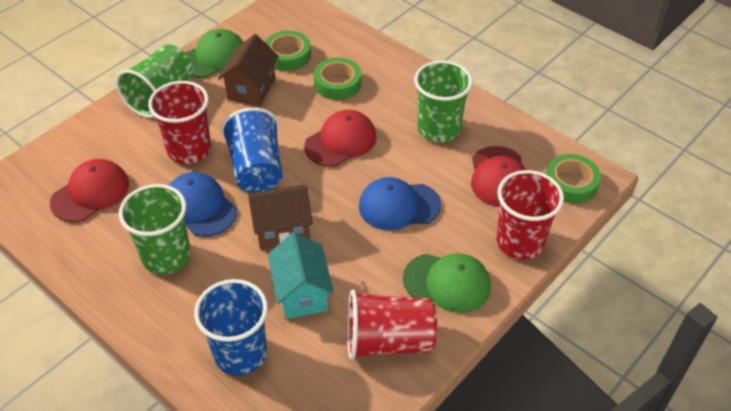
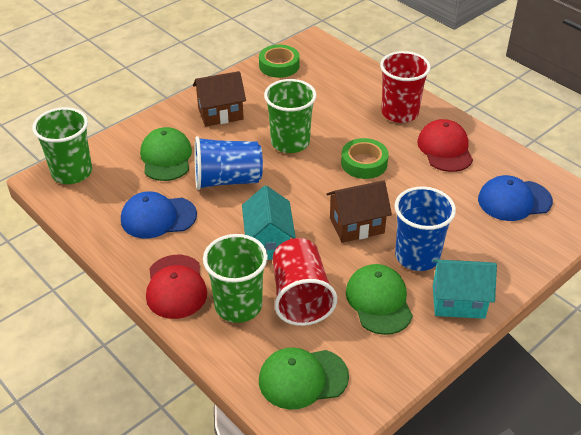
green cap: [185,29,244,78] [403,253,491,313] = 2 -> [140,127,192,181] [259,348,349,410] [346,264,413,335] = 3
green tape: [265,31,311,71] [314,58,361,100] [546,154,601,204] = 3 -> [259,45,300,78] [341,138,389,179] = 2
red cap: [50,159,129,222] [304,110,377,167] [471,146,526,207] = 3 -> [146,255,207,319] [417,119,473,172] = 2
red cup: [148,81,211,164] [347,290,437,360] [496,170,564,260] = 3 -> [273,238,337,326] [380,51,431,123] = 2
turquoise house: [268,232,334,319] = 1 -> [242,185,296,260] [433,259,497,319] = 2

